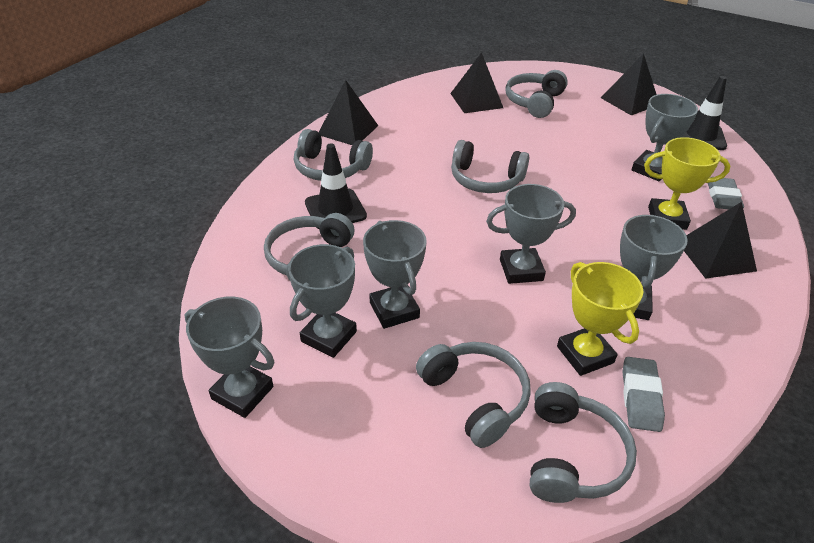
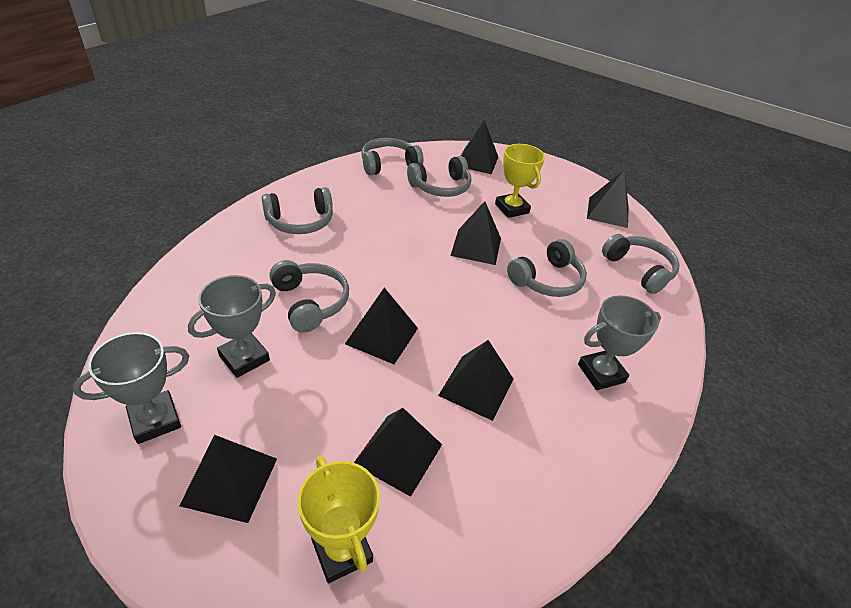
black pyramid: [319,80,378,145] [450,52,503,113] [601,53,657,116] [684,202,757,279] = 4 -> [179,435,277,523] [345,288,418,364] [354,408,442,497] [438,340,514,421] [450,201,501,265] [461,120,498,174] [587,170,629,228] = 7
black traffic cone: [305,143,367,230] [683,76,727,150] = 2 -> none = 0
grey eraser: [623,357,665,432] [708,177,744,209] = 2 -> none = 0
grey trophy: [184,297,274,418] [288,244,357,358] [363,220,427,329] [486,184,576,284] [620,215,688,320] [631,94,698,181] = 6 -> [73,332,189,444] [188,275,276,378] [578,295,661,390] = 3

